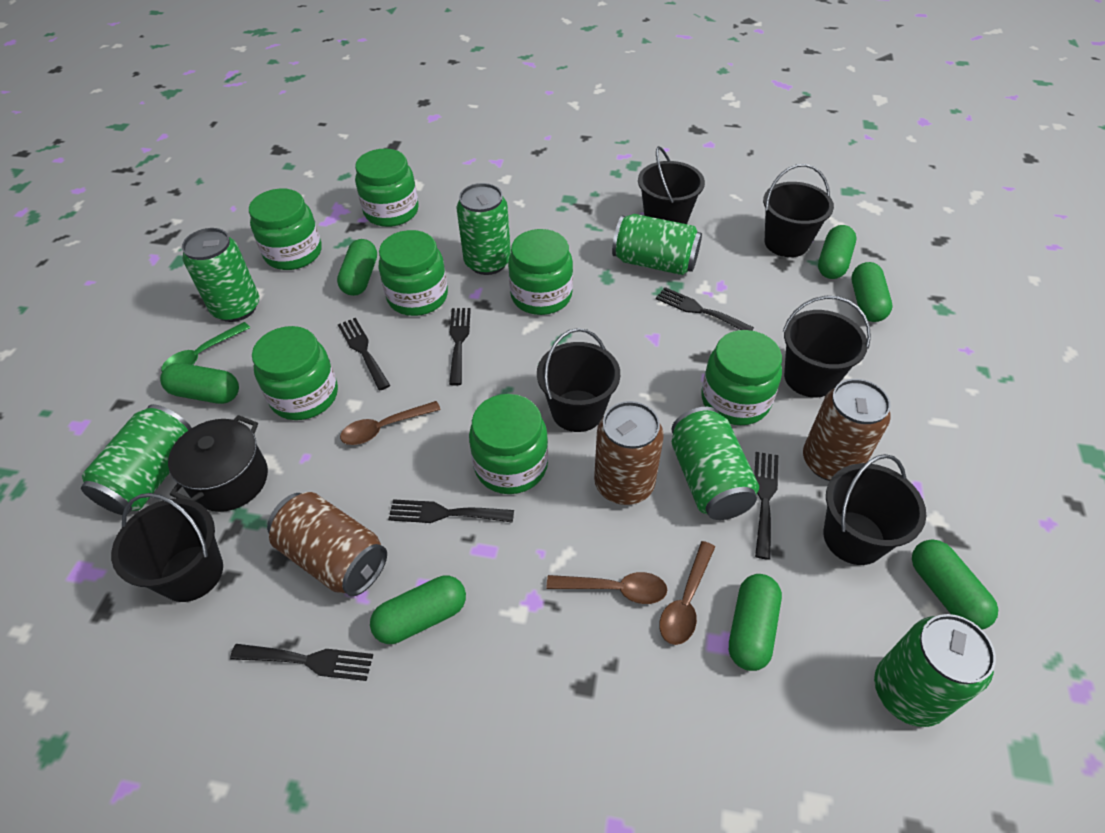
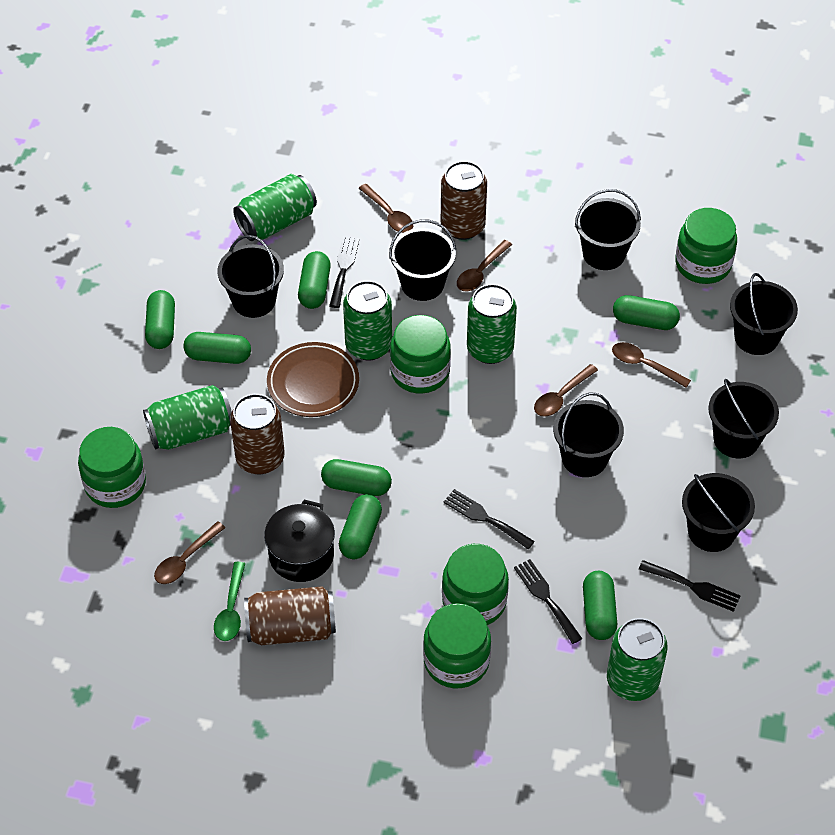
black bucket: [111,493,223,602] [537,328,620,432] [638,146,705,224] [763,164,834,257] [783,296,871,398] [823,454,926,565] = 6 -> [218,235,284,318] [389,220,456,301] [553,392,624,477] [575,189,641,270] [682,473,755,552] [708,379,779,458] [730,273,798,355] = 7
black fork: [230,644,373,681] [338,318,390,390] [388,499,514,523] [449,308,471,386] [656,287,754,331] [754,452,778,560] = 6 -> [329,236,360,308] [443,489,535,549] [514,559,582,644] [639,560,741,612] = 4
brown plate: none = 0 -> [267,342,359,417] = 1
brown spoon: [340,401,441,445] [547,572,667,604] [660,541,715,645] = 3 -> [154,521,225,584] [358,184,413,233] [457,240,512,291] [534,364,598,417] [612,342,691,388] = 5
green can: [81,404,192,515] [182,228,259,322] [456,183,511,275] [612,214,702,275] [671,407,759,520] [874,614,996,727] = 6 -> [143,385,232,450] [233,174,317,241] [343,281,392,361] [467,284,517,364] [607,618,668,701] = 5
green jar: [249,189,322,270] [252,326,338,420] [355,149,419,227] [379,230,448,316] [469,394,548,494] [508,229,573,315] [701,330,782,425] = 7 -> [78,427,146,508] [390,315,451,393] [423,603,491,688] [442,544,509,625] [675,208,737,284] = 5

